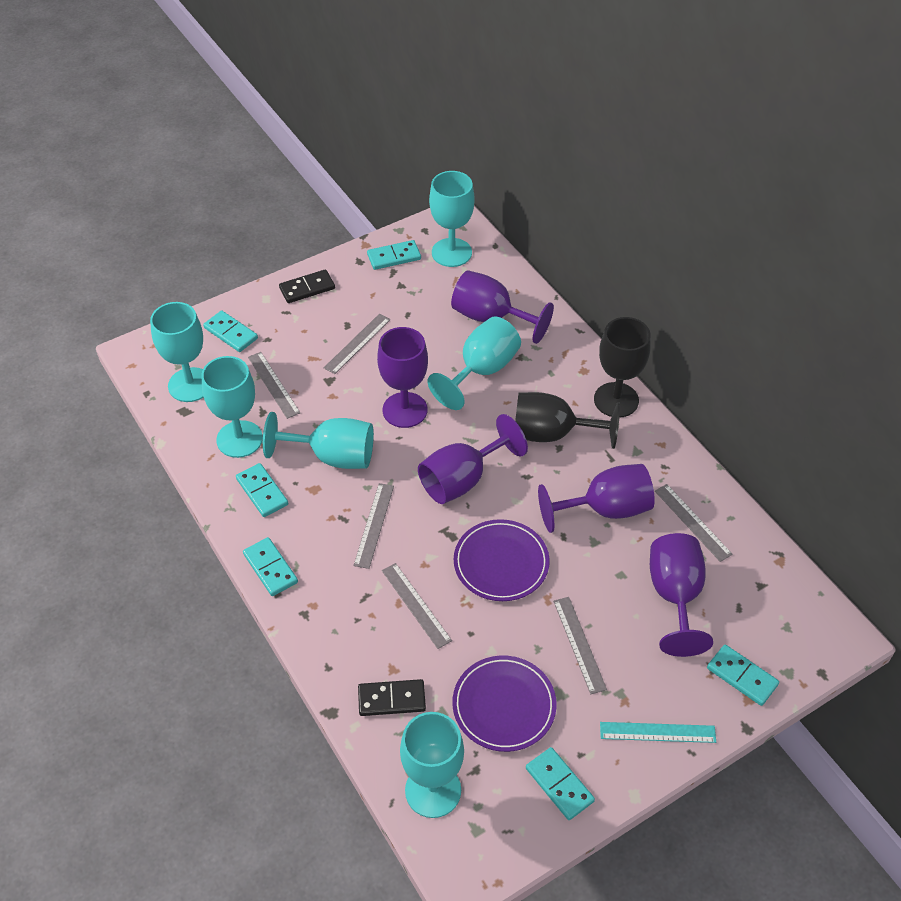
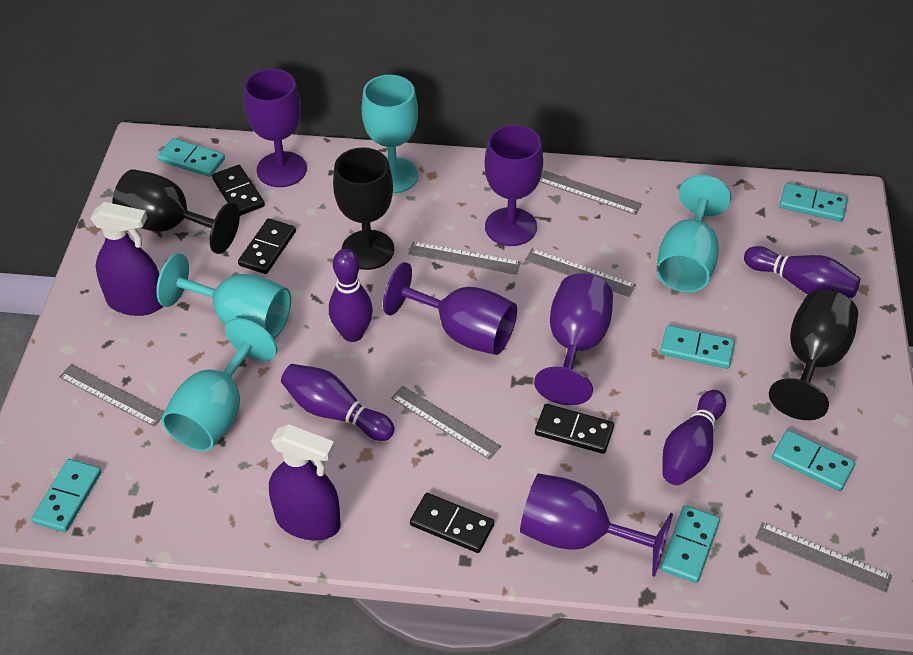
black domino: [279,269,335,303] [358,679,426,716] = 2 -> [212,165,265,216] [238,218,296,274] [410,493,494,553] [535,404,614,454] = 4
black goblet: [515,392,620,449] [594,317,651,418] = 2 -> [112,169,240,254] [333,147,394,270] [769,290,858,420] = 3
purple bowling pin: none = 0 -> [281,364,395,441] [329,249,373,342] [662,390,726,485] [744,246,860,298] = 4
purple plate: [452,656,557,752] [454,519,550,601] = 2 -> none = 0
purple spray bottle: none = 0 -> [90,202,163,316] [269,424,341,540] = 2
turquoise goblet: [150,302,204,402] [201,356,263,458] [263,412,374,469] [400,712,464,818] [427,316,521,410] [429,171,475,267] = 6 -> [156,253,291,339] [162,318,277,451] [362,75,418,194] [657,175,731,292] = 4
turquoise ruler: [600,722,716,743] = 1 -> none = 0

